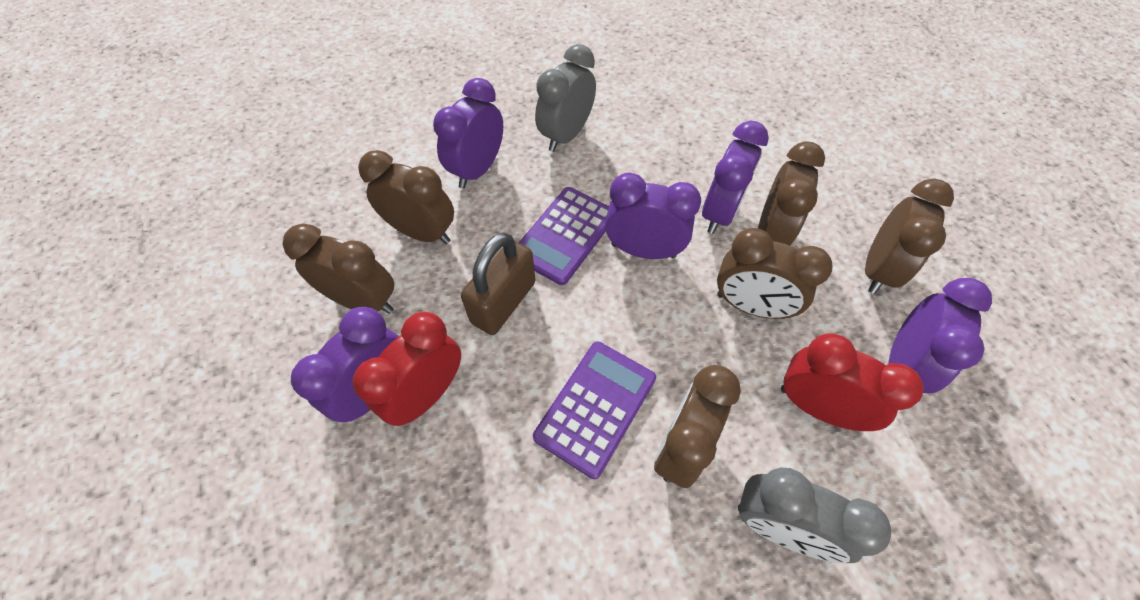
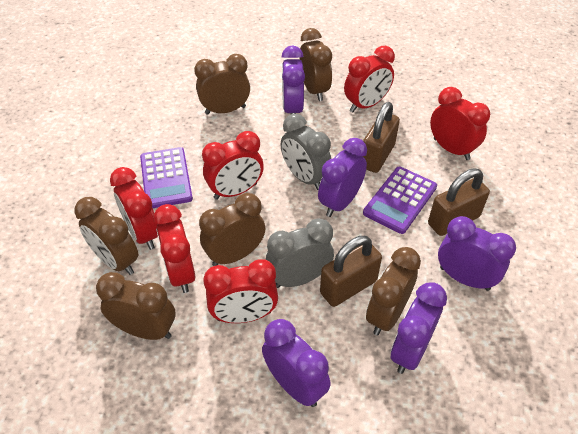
brown padlock: [461,232,535,335] = 1 -> [320,236,382,307] [363,102,400,173] [428,168,490,236] = 3
red clock: [353,312,461,426] [781,333,924,431] = 2 -> [110,167,158,250] [153,204,195,293] [202,131,264,200] [203,259,278,323] [344,46,395,112] [430,87,490,160] = 6

